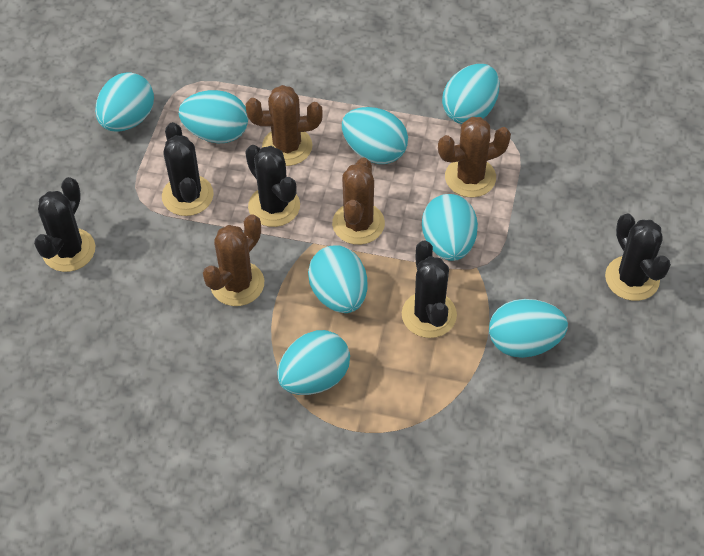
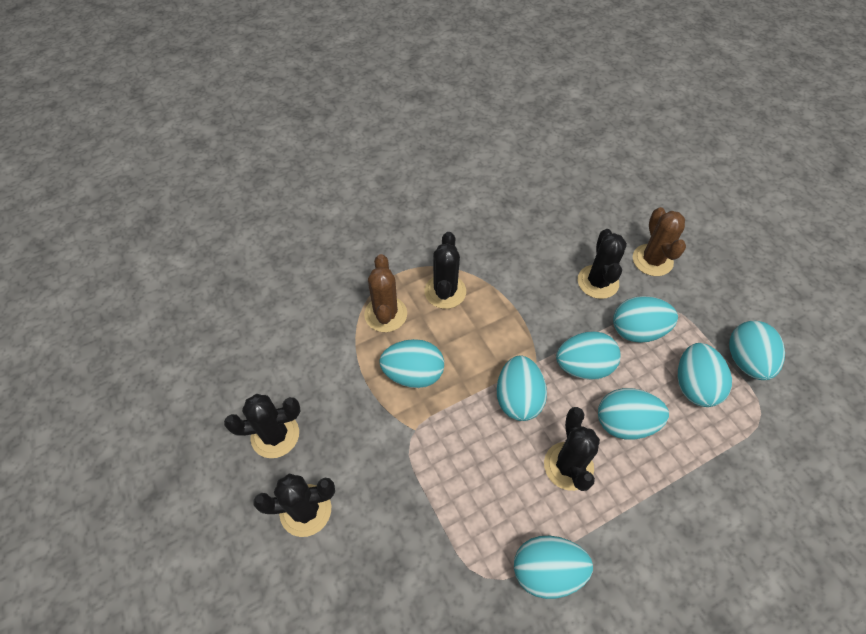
brown cactus: [203,214,264,306] [246,85,323,166] [332,157,385,245] [438,117,511,198] = 4 -> [364,254,407,332] [633,207,686,276] = 2

